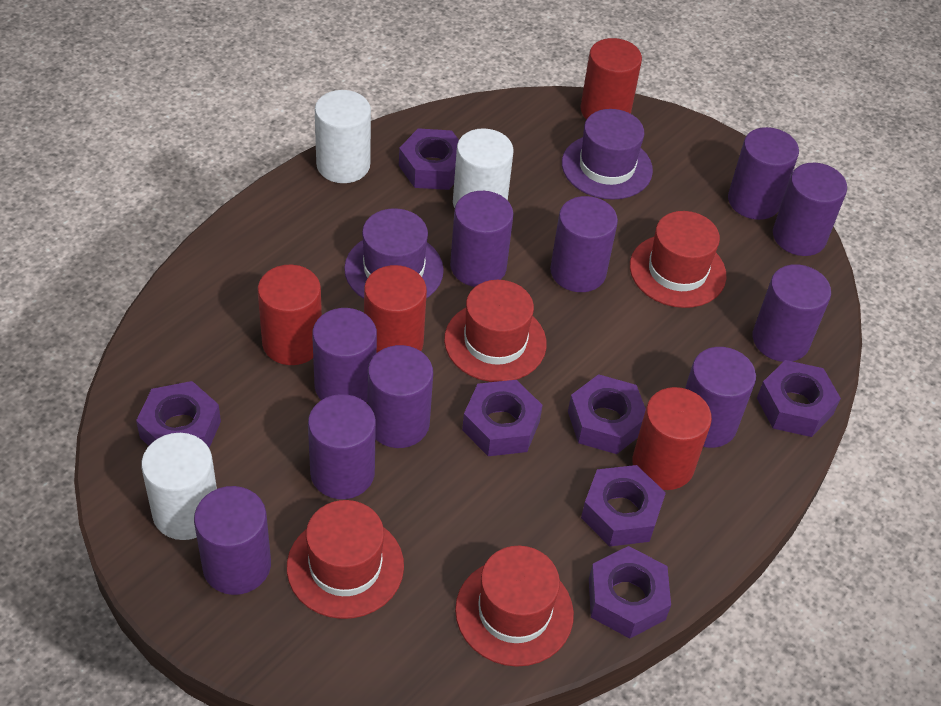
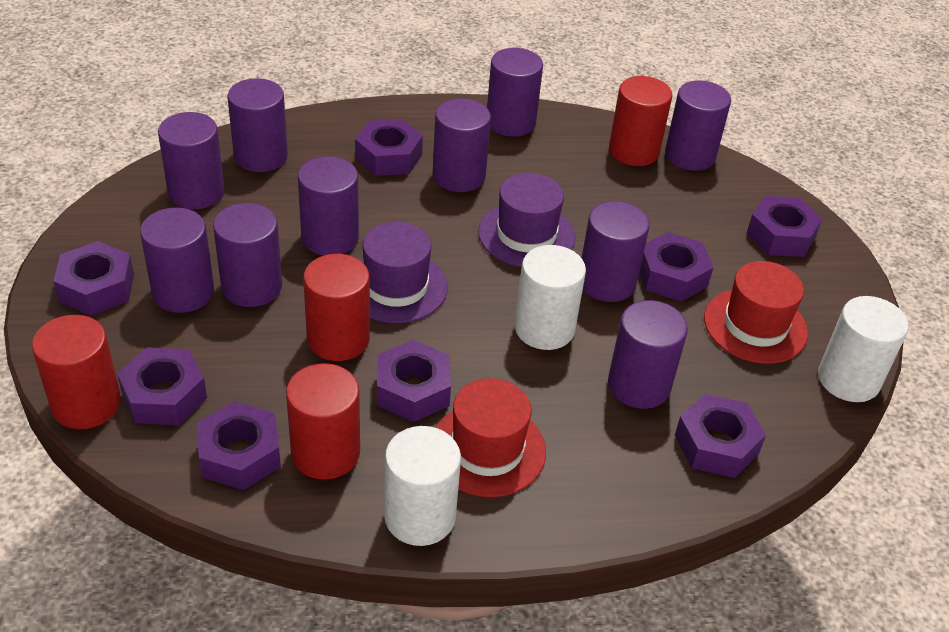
purple nut: [136,381,221,448] [399,128,459,190] [462,380,543,456] [568,374,646,454] [581,465,666,547] [589,546,671,639] [757,360,841,437] = 7 -> [53,241,134,315] [117,347,207,425] [197,401,281,490] [355,119,423,176] [377,340,451,422] [639,232,713,302] [675,394,766,478] [746,196,823,257] = 8
red hat: [287,500,404,619] [444,280,547,382] [455,546,574,667] [630,211,726,308] = 4 -> [435,378,546,497] [704,261,808,364] = 2

